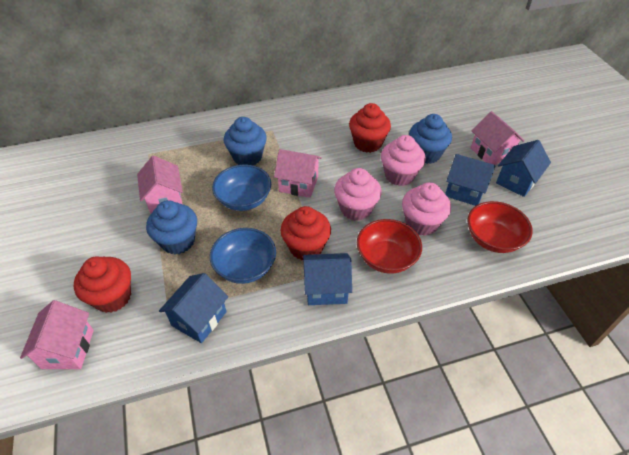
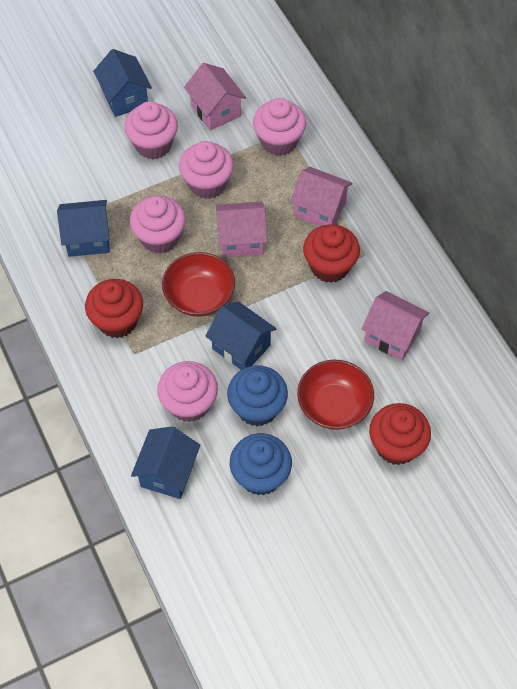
blue bowl: [210,228,276,284] [212,165,271,211] = 2 -> none = 0
blue cupcake: [146,200,197,255] [224,117,267,165] [409,114,452,164] = 3 -> [227,365,288,426] [230,433,292,495] = 2
pink cupcake: [334,168,382,221] [381,135,426,186] [402,182,451,236] = 3 -> [124,101,178,160] [130,196,186,254] [157,361,218,422] [179,141,234,199] [253,98,306,156] = 5

